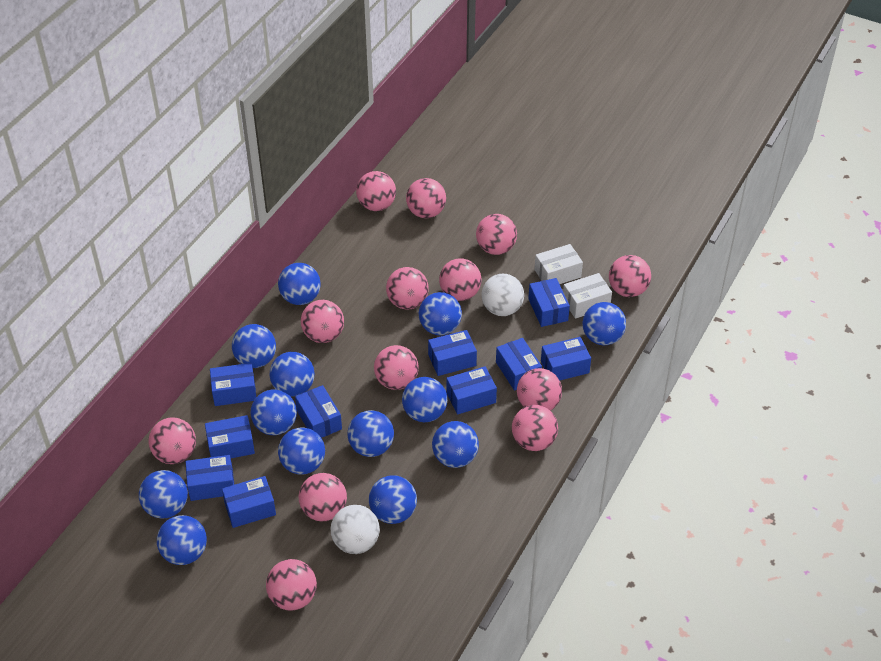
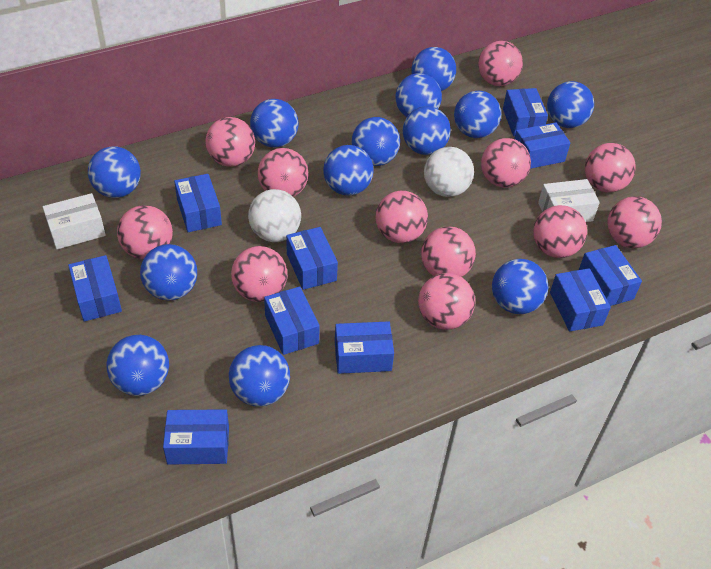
pink ball: [149,417,196,464] [266,559,317,611] [299,473,347,521] [301,300,344,343] [356,171,396,211] [374,345,419,390] [386,267,429,310] [406,178,446,218] [439,259,481,301] [476,214,517,255] [512,405,558,451] [517,368,562,411] [609,255,651,297] = 13 -> [117,205,173,259] [206,117,255,167] [231,246,287,302] [258,148,308,197] [375,191,428,243] [418,273,475,330] [421,226,476,277] [478,41,523,86] [481,138,531,188] [533,205,587,258] [585,143,636,192] [607,196,662,248] = 12

